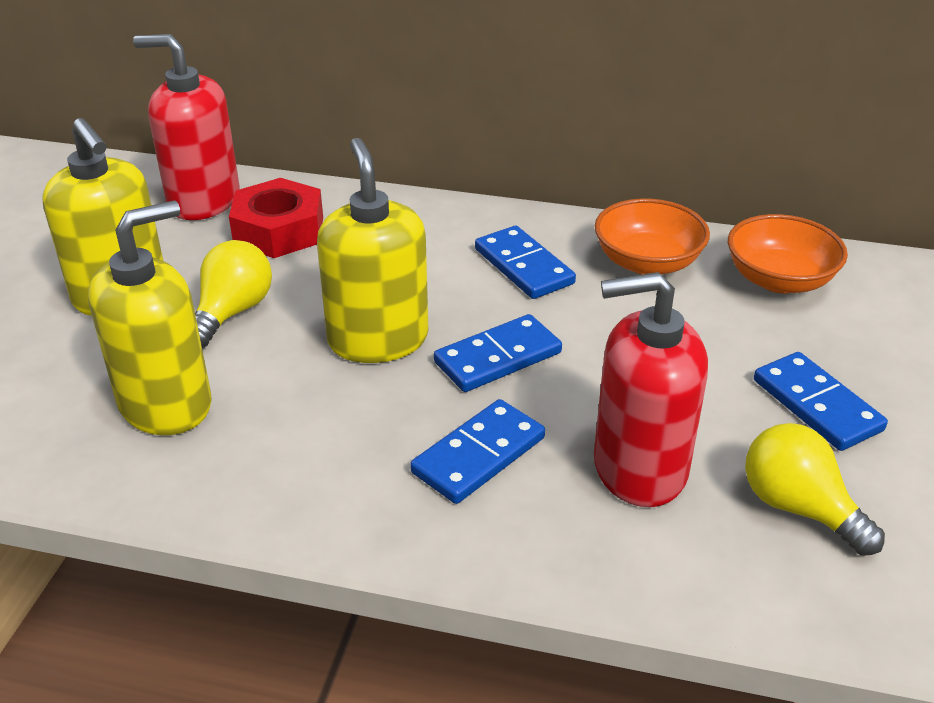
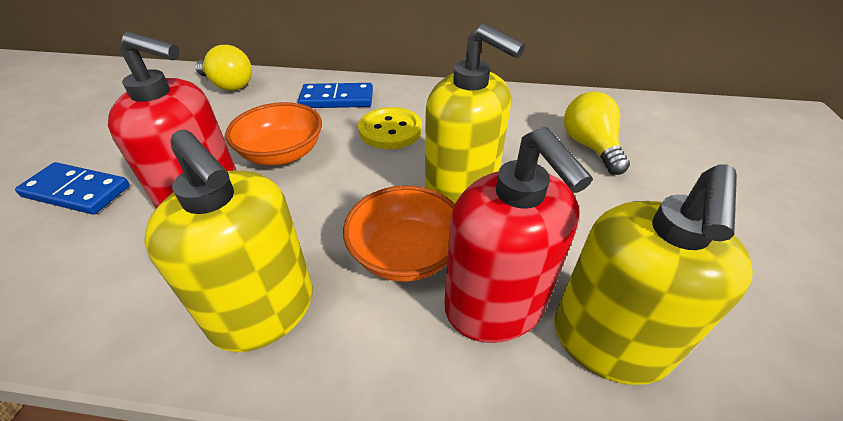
blue domino: [410,399,545,504] [434,314,562,392] [475,226,576,299] [754,352,888,451] = 4 -> [15,162,130,215] [298,83,373,108] = 2
red nut: [229,178,323,258] = 1 -> none = 0
yellow button: none = 0 -> [358,107,422,149] = 1

